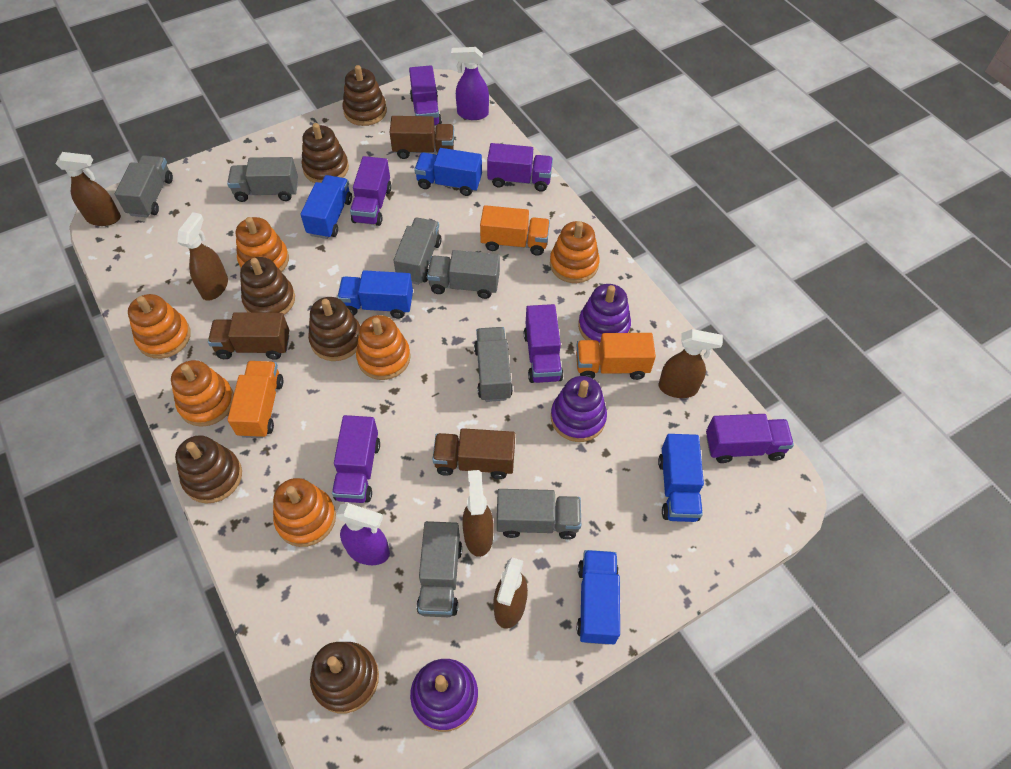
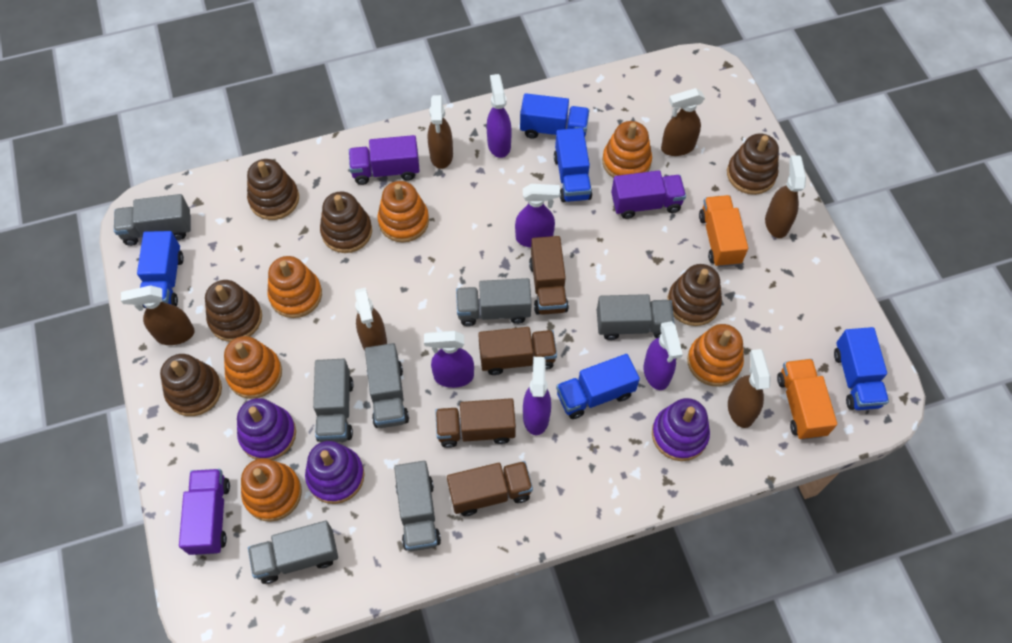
brown spray bottle: [55,152,121,226] [177,212,228,301] [462,470,493,557] [493,558,528,629] [658,329,723,398] = 5 -> [121,285,195,345] [355,287,387,351] [428,95,453,169] [661,88,705,156] [728,349,770,428] [765,156,806,238] = 6
brown truck: [208,312,289,360] [389,116,454,159] [432,428,515,479] = 3 -> [435,398,516,448] [447,461,533,516] [478,327,557,375] [529,236,569,315] = 4
orange truck: [227,361,284,438] [480,205,550,256] [576,333,656,380] = 3 -> [699,195,748,267] [777,359,837,440] = 2
purple spray bottle: [336,503,390,565] [451,47,489,120] = 2 -> [424,331,474,388] [487,74,512,158] [515,184,560,248] [523,357,551,435] [644,321,683,390] = 5
purple truck: [332,415,380,503] [350,156,392,226] [409,65,442,126] [487,143,553,192] [524,304,563,383] [706,414,794,463] = 6 -> [179,469,230,555] [349,135,420,185] [611,171,686,219] = 3

